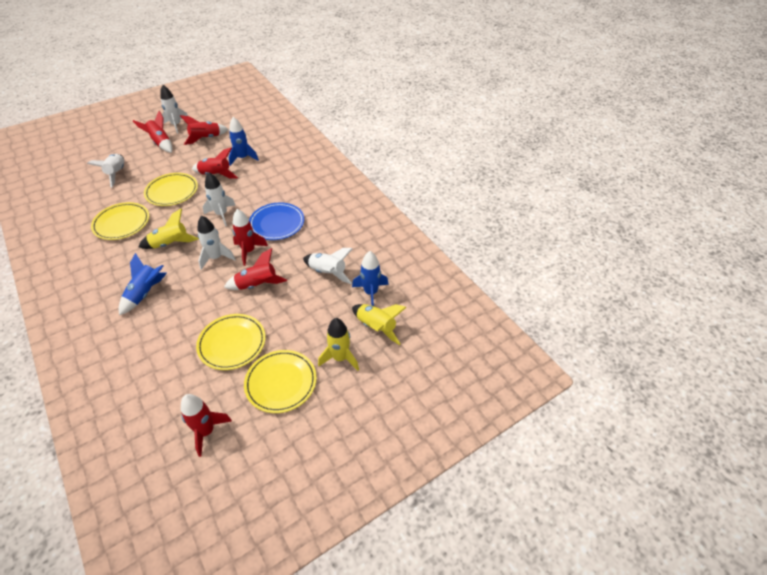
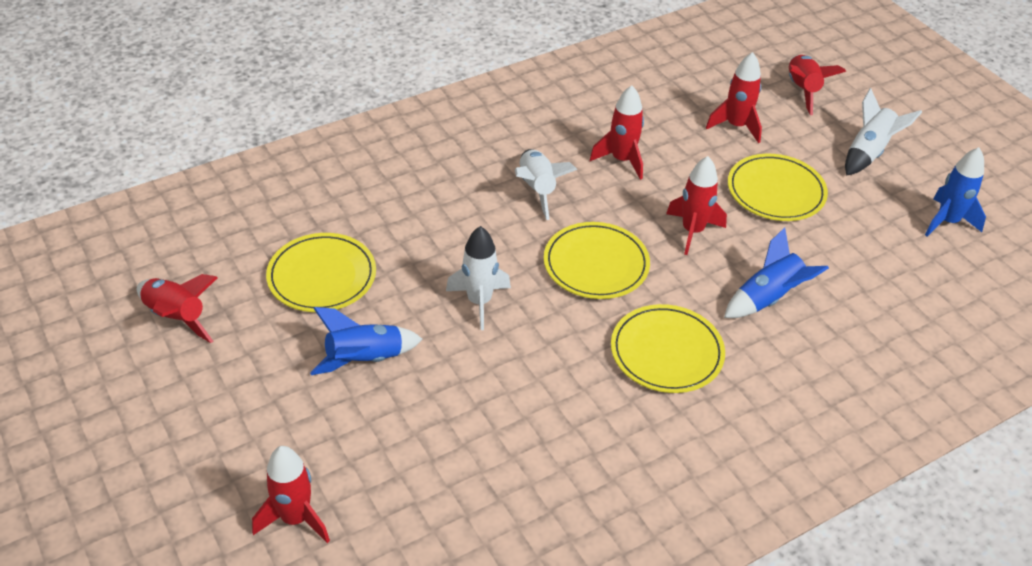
blue plate: [249,202,304,240] = 1 -> none = 0
white rocket: [87,154,124,187] [160,85,188,134] [197,215,236,270] [203,172,236,226] [303,248,353,284] = 5 -> [446,226,511,330] [515,149,577,220] [845,88,922,176] = 3
yellow rocket: [138,208,199,249] [318,318,359,371] [352,304,407,345] = 3 -> none = 0

